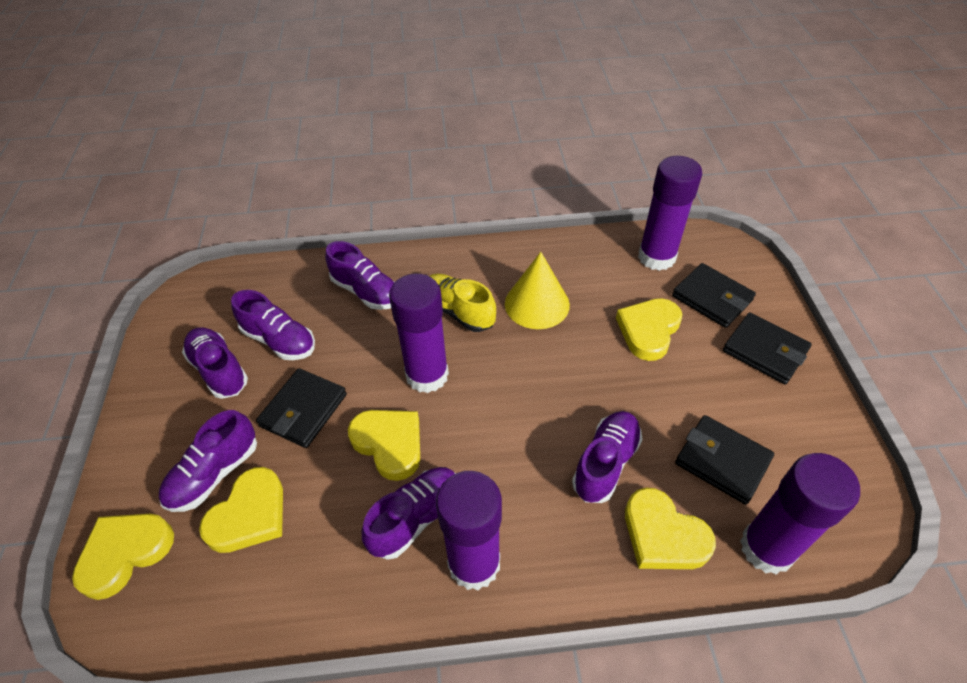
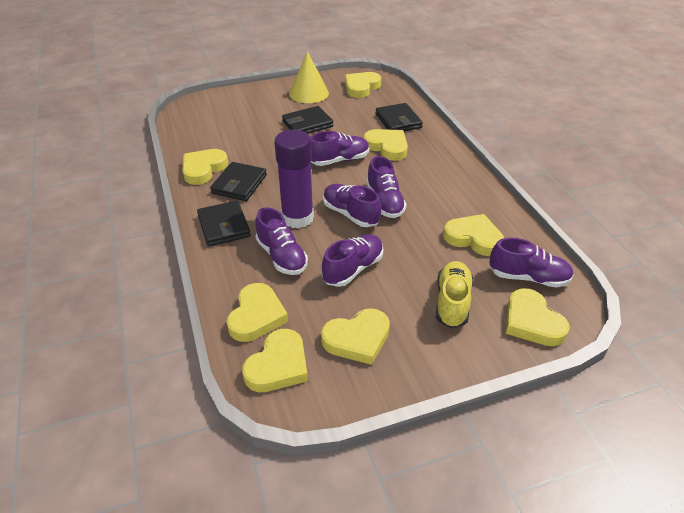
purple glue stick: [389,274,449,393] [436,471,502,590] [638,156,702,271] [740,453,860,575] = 4 -> [274,130,314,228] = 1
yellow heart: [72,514,174,600] [199,467,283,553] [348,410,420,481] [616,298,682,361] [625,488,716,569] = 5 -> [182,149,228,185] [227,283,288,342] [242,329,308,392] [321,308,390,365] [345,72,381,98] [364,129,408,161] [443,214,504,256] [506,288,570,346] = 8

